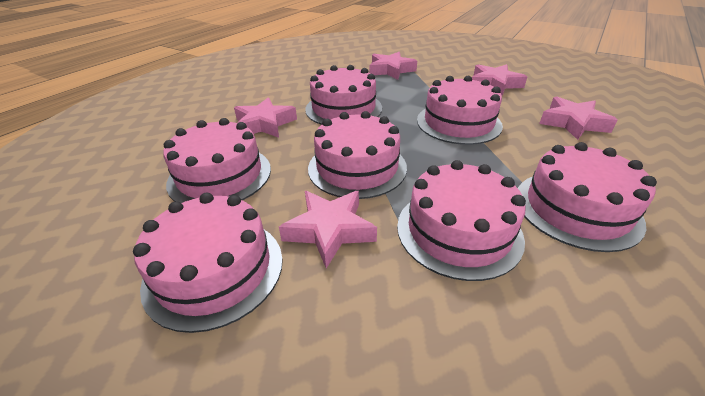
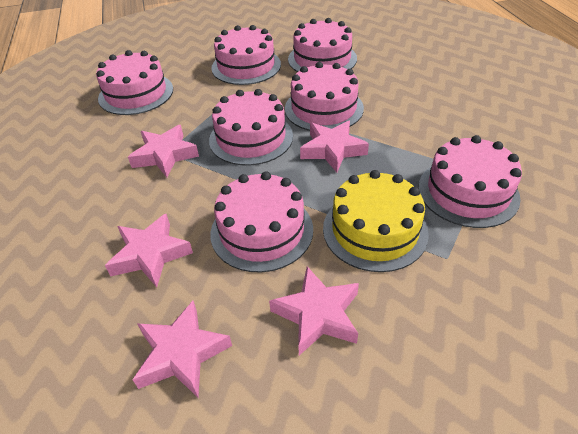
yellow cake: none = 0 -> [323,170,429,272] = 1

